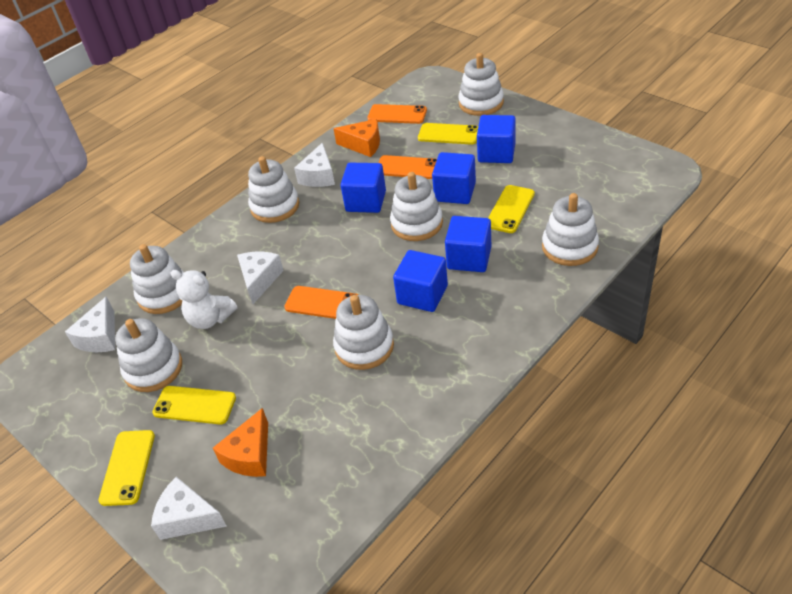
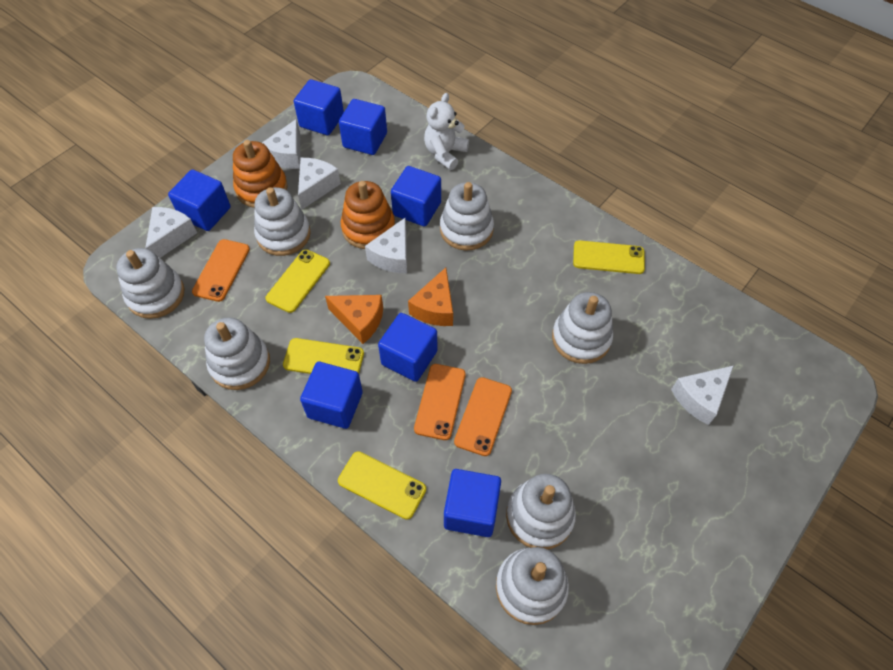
blue cube: [341,163,386,213] [393,250,448,312] [432,152,476,204] [445,216,491,272] [477,115,516,163] = 5 -> [168,169,231,231] [294,79,344,135] [300,362,363,429] [339,99,387,155] [378,313,438,382] [391,166,441,227] [444,469,501,537] = 7
orange stacking toy: none = 0 -> [233,140,288,208] [341,181,395,249] = 2
white cheese: [65,297,115,352] [151,477,227,540] [237,252,284,304] [294,143,335,187] = 4 -> [145,207,197,258] [262,119,300,169] [298,158,341,209] [365,218,407,273] [671,366,733,425] = 5

